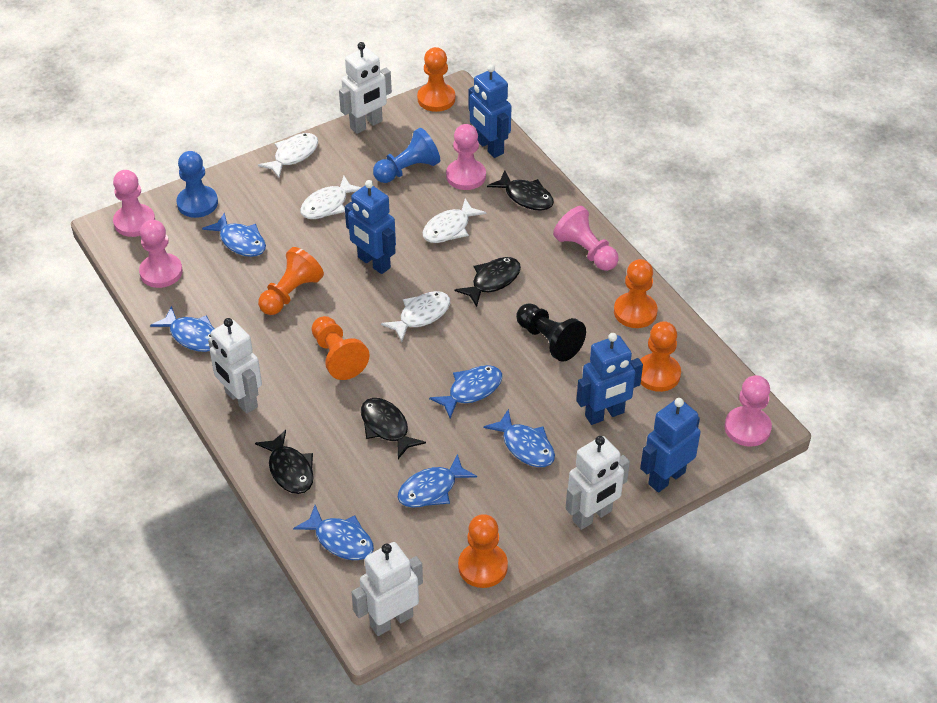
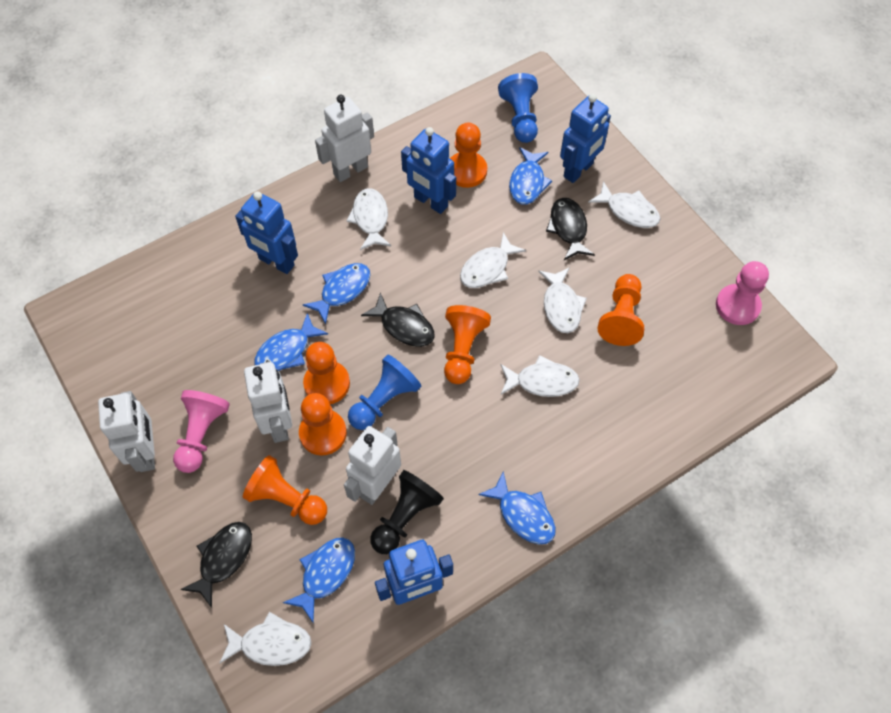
black fish: [255,430,314,494] [361,398,426,459] [455,257,521,307] [487,170,554,211] = 4 -> [180,522,252,608] [361,292,435,347] [546,198,595,260] = 3
blue fish: [150,306,215,352] [202,212,266,257] [293,505,374,560] [398,454,477,508] [429,365,502,418] [484,409,555,467] = 6 -> [254,313,328,371] [283,537,355,622] [303,263,370,324] [478,471,556,544] [509,147,552,205] = 5
pink pawn: [113,170,155,237] [139,220,183,288] [446,124,486,190] [553,206,619,271] [725,375,772,447] = 5 -> [173,390,230,473] [716,261,769,325] = 2
white fish: [258,133,318,178] [300,176,361,219] [381,291,450,342] [422,198,486,243] = 4 -> [220,612,311,666] [346,188,391,250] [460,232,526,288] [500,355,580,397] [538,267,587,333] [588,181,660,228] = 6

